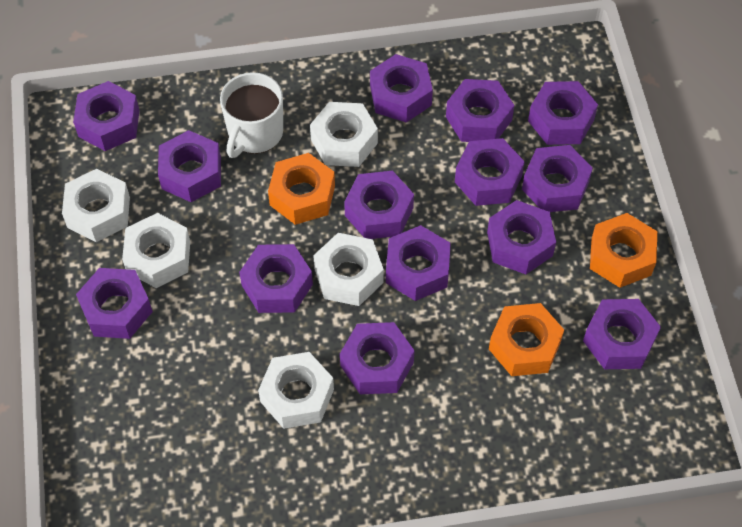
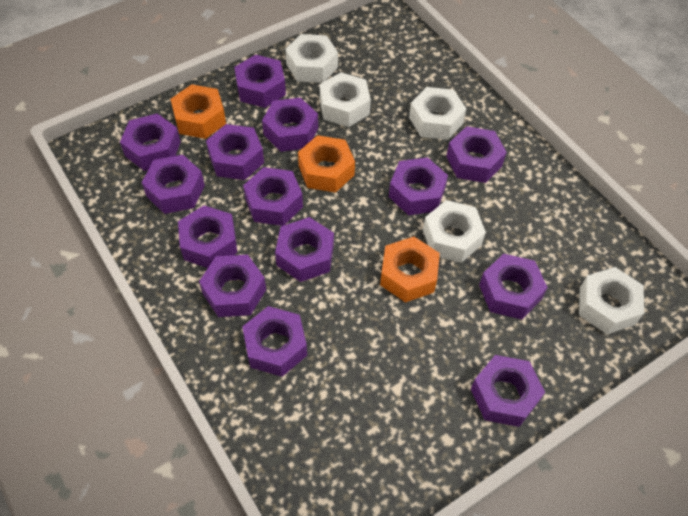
white mug: [220,72,283,158] = 1 -> none = 0

